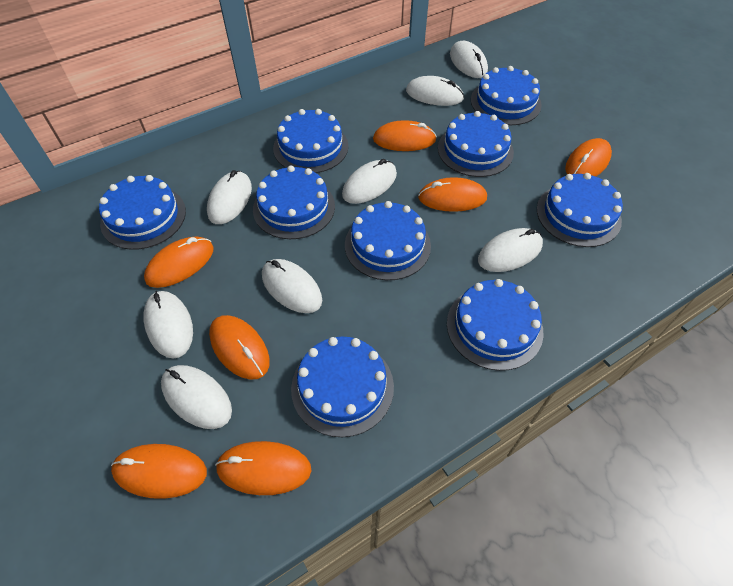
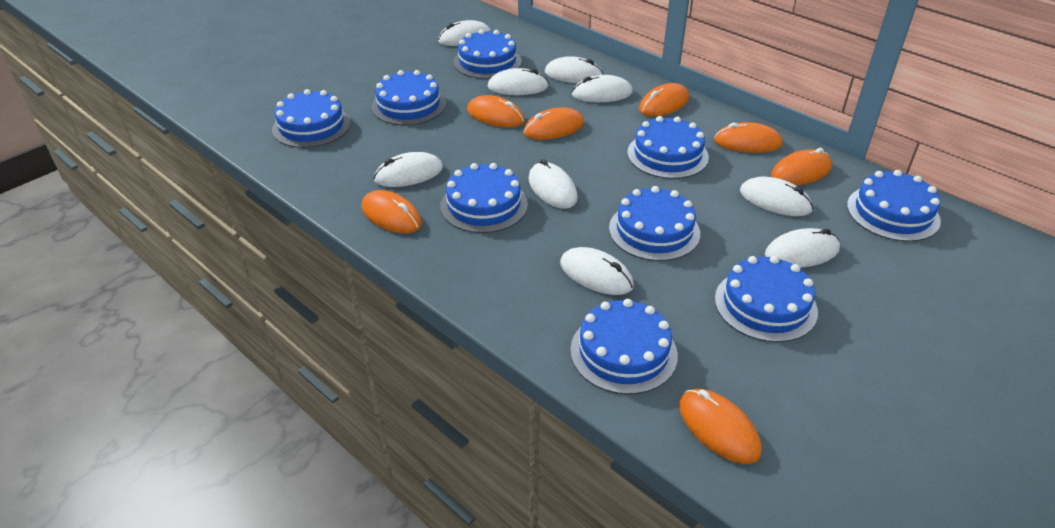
white mouse: [143,291,193,359] [161,365,232,429] [207,170,252,224] [262,259,322,313] [342,159,397,204] [406,76,464,106] [450,41,488,78] [478,228,543,272] = 8 -> [374,152,443,187] [438,20,491,46] [488,68,549,95] [529,159,578,209] [545,56,604,83] [560,247,634,295] [572,75,633,102] [740,177,813,216] [765,228,840,267] = 9

